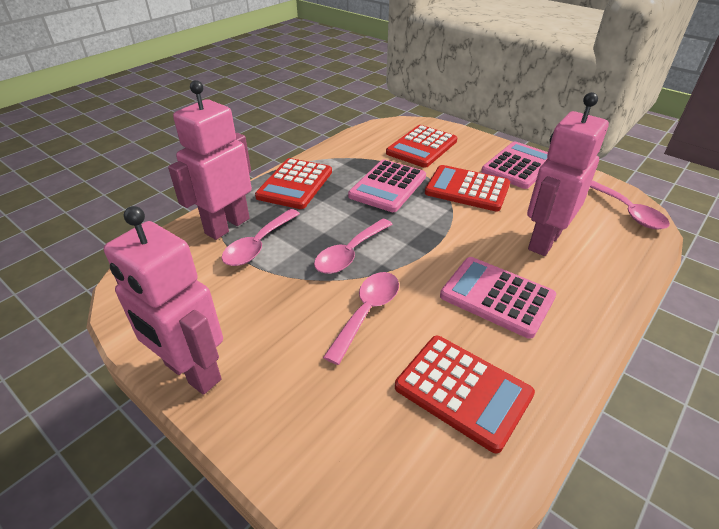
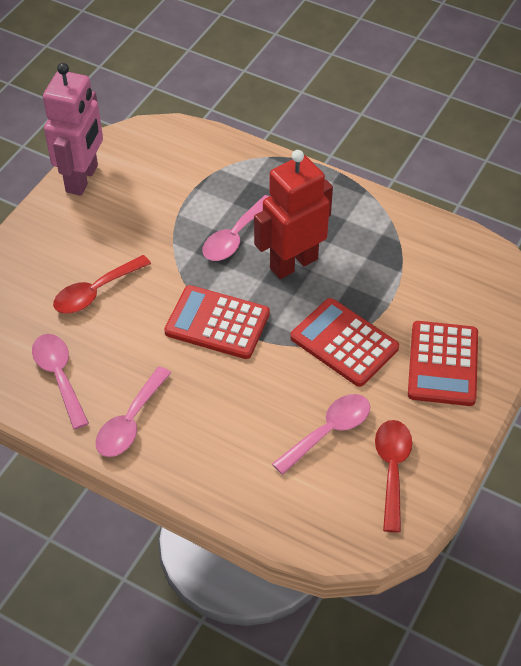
pink calculator: [348,160,426,212] [440,257,556,339] [481,142,548,189] = 3 -> none = 0
pink robot: [104,206,223,395] [168,80,252,240] [527,92,609,256] = 3 -> [43,63,103,196] = 1
red calculator: [255,158,332,209] [386,125,457,168] [395,336,535,453] [425,165,510,212] = 4 -> [164,285,270,359] [290,298,399,387] [408,321,478,406] = 3
red robot: none = 0 -> [254,150,333,279] = 1
red spoon: none = 0 -> [53,255,151,314] [375,420,412,532] = 2

